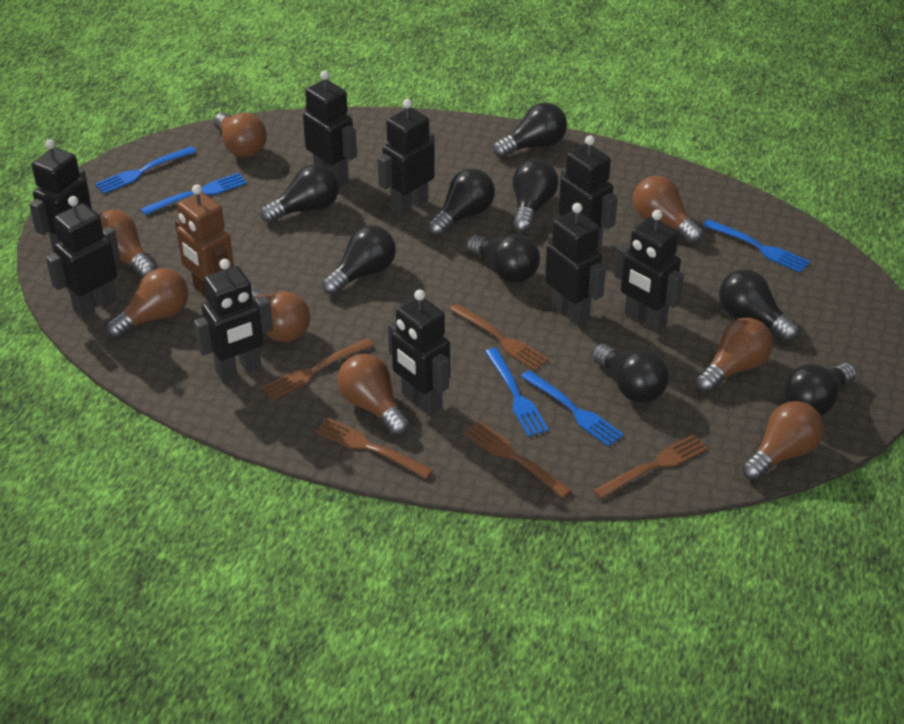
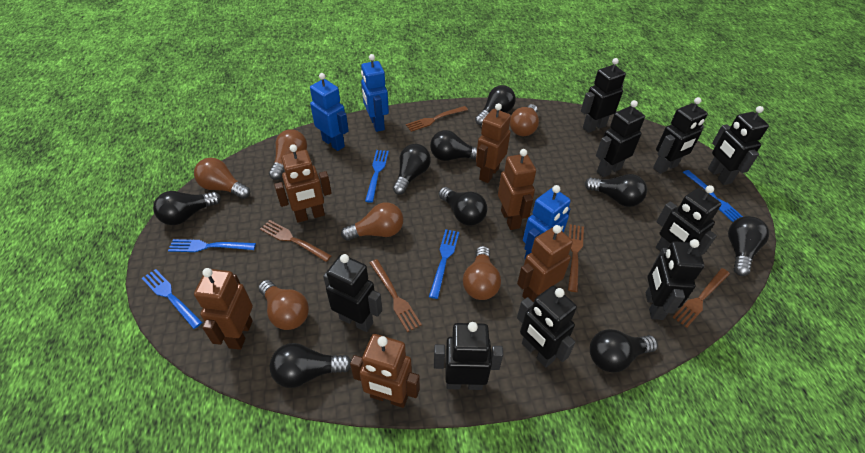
blue robot: none = 0 -> [310,73,349,151] [361,54,389,132] [523,185,571,259] = 3
brown light bulb: [98,210,157,278] [106,268,188,339] [214,113,267,157] [251,289,310,342] [338,354,410,436] [633,175,703,244] [696,318,773,393] [742,401,824,481] = 8 -> [194,158,250,199] [258,280,309,330] [269,129,307,180] [341,202,403,241] [463,246,501,300] [510,104,539,136] = 6
brown robot: [175,184,234,294] = 1 -> [194,268,253,350] [274,144,332,223] [350,334,420,408] [476,103,511,183] [498,149,536,230] [517,225,573,302] = 6

